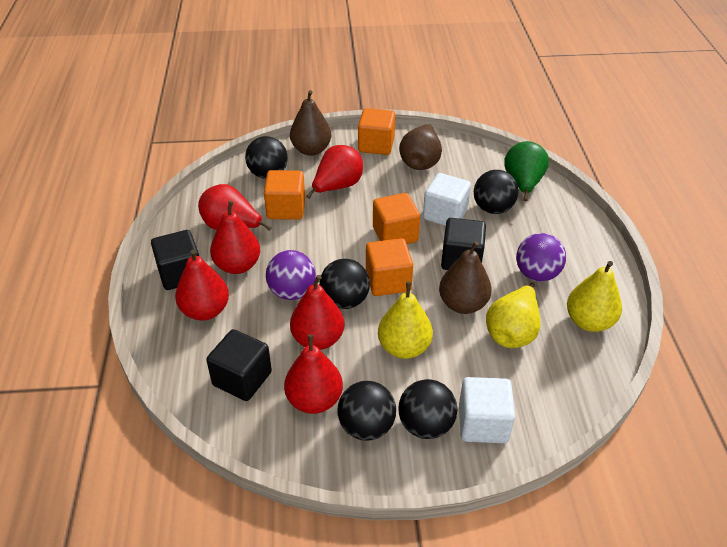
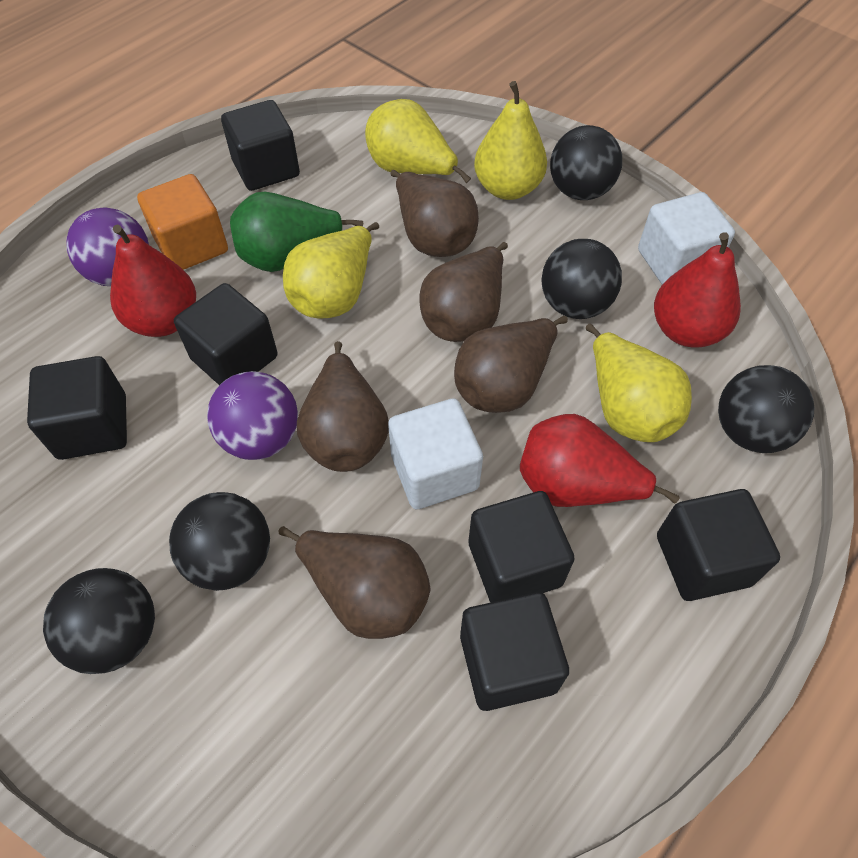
black cube: [151,230,199,290] [206,329,272,401] [441,218,486,270] = 3 -> [27,356,127,460] [174,283,277,385] [221,100,300,191] [460,592,569,711] [469,491,575,602] [657,489,780,601] = 6
brown pear: [290,90,331,156] [399,124,442,170] [439,241,492,314] = 3 -> [279,526,431,639] [297,341,389,472] [390,170,479,257] [419,242,508,342] [454,316,568,413] = 5
orange cube: [264,170,305,220] [358,108,395,155] [366,238,413,296] [373,193,420,244] = 4 -> [137,174,228,270] = 1
red pear: [175,249,229,321] [198,184,272,231] [210,201,260,274] [284,334,343,414] [290,275,344,350] [306,145,363,199] = 6 -> [110,224,196,337] [520,414,680,507] [654,232,741,348] = 3
yellow pear: [378,281,433,359] [486,282,540,348] [567,261,622,332] = 3 -> [283,222,379,318] [365,99,471,183] [474,81,547,200] [586,324,692,442] = 4

